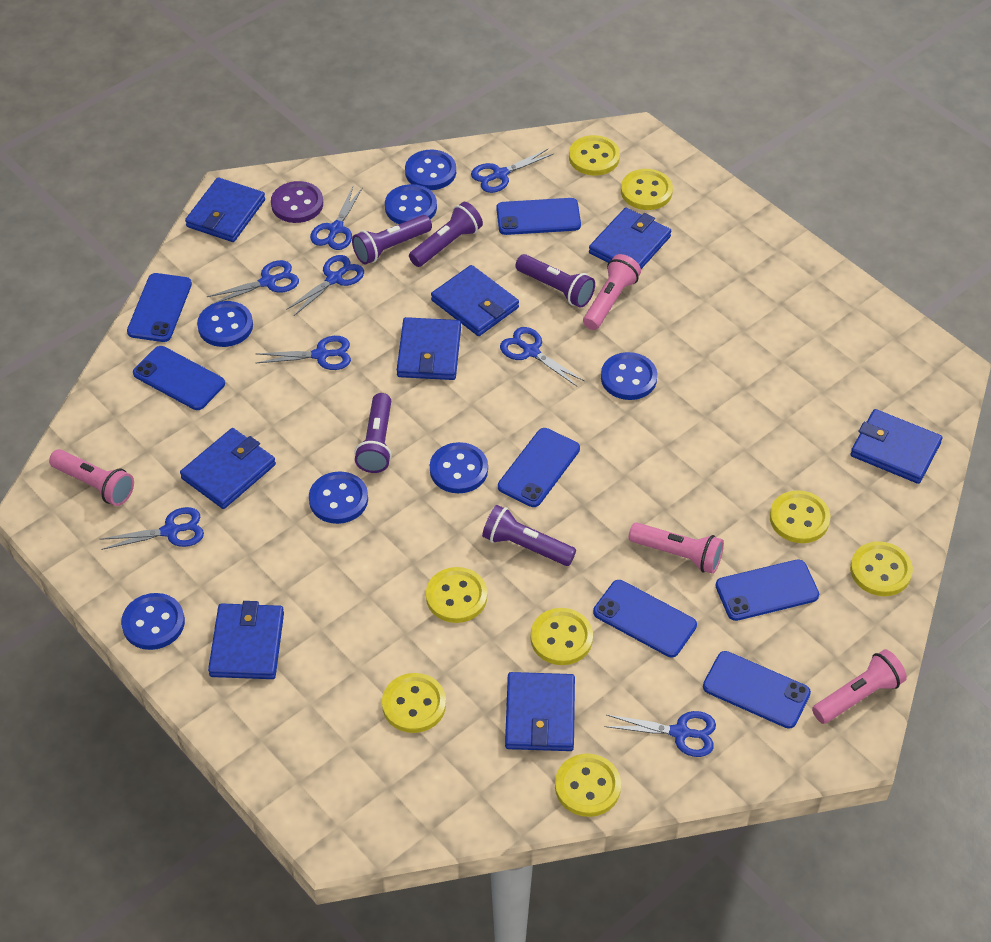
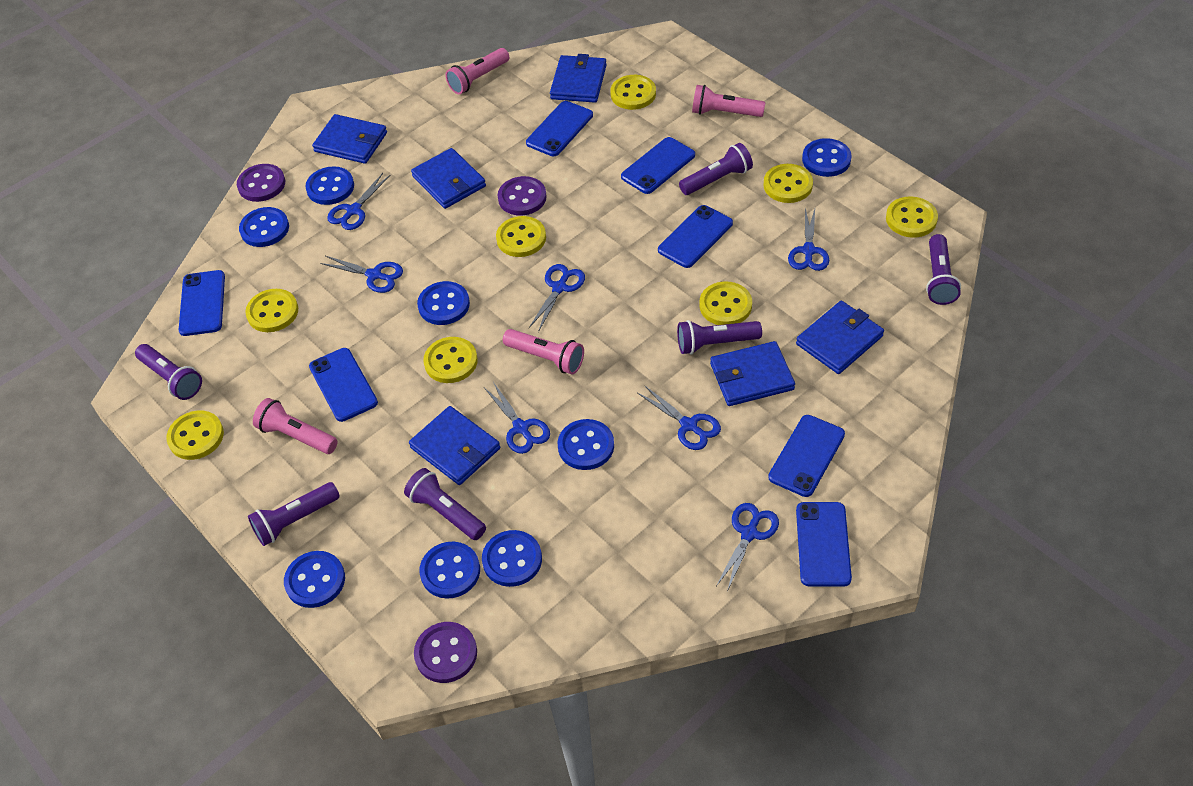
blue button: [121,593,185,650] [197,301,253,347] [309,471,368,524] [385,184,437,224] [405,150,456,190] [430,442,488,493] [601,352,657,400] = 7 -> [239,207,289,247] [284,551,345,608] [305,166,354,205] [417,281,470,325] [419,542,480,599] [482,530,542,587] [558,419,614,470] [802,138,852,177] = 8
blue scissors: [100,507,204,550] [207,260,299,305] [255,336,351,370] [286,255,364,316] [310,187,363,250] [471,149,553,193] [500,327,584,386] [604,711,716,757] = 8 -> [320,256,403,293] [327,173,390,230] [485,382,550,454] [529,264,585,332] [638,385,721,450] [716,503,779,591] [788,208,829,271] = 7
blue wallet: [180,428,276,509] [185,177,265,242] [208,601,284,679] [397,317,461,380] [431,265,519,336] [505,672,575,751] [589,207,671,269] [850,409,943,484] = 8 -> [312,114,387,164] [409,406,500,485] [411,148,486,209] [550,54,607,103] [710,341,795,406] [796,301,884,374] = 6
purple button: [271,181,323,223] = 1 -> [237,164,285,202] [414,622,477,683] [498,176,547,215] = 3
purple flashlight: [352,215,432,264] [354,393,392,473] [409,202,483,267] [482,505,576,566] [515,254,595,308] = 5 -> [135,344,202,400] [248,482,340,546] [404,468,486,540] [677,320,762,355] [679,143,753,195] [926,234,961,305] = 6

